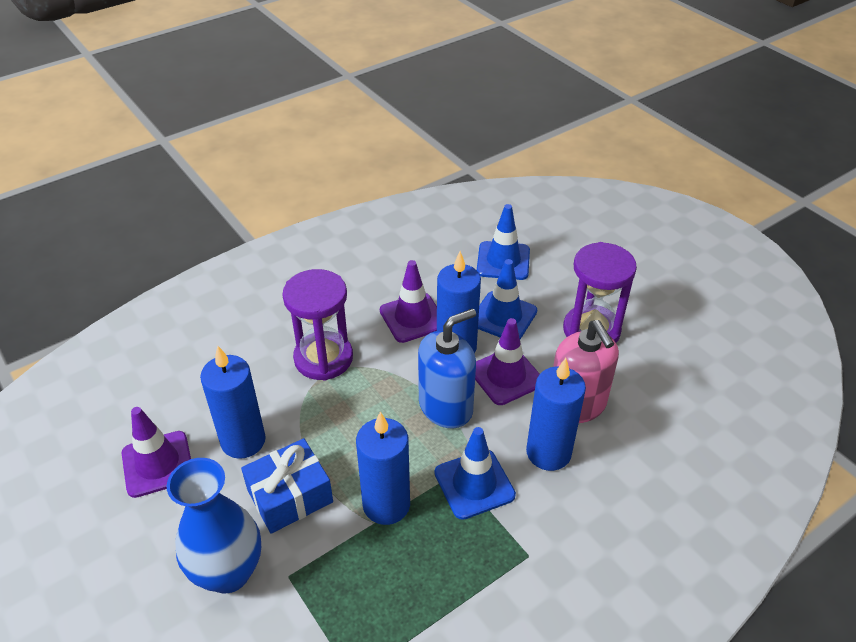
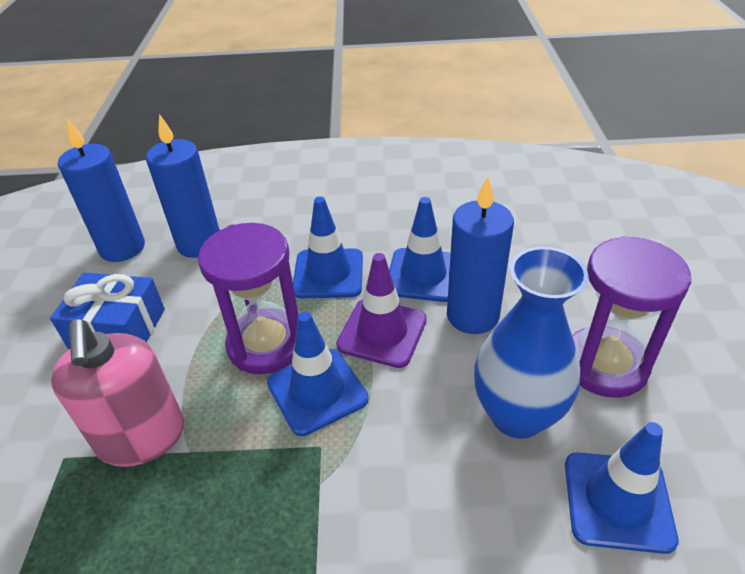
blue candle: [200,346,266,459] [356,411,410,525] [437,251,481,353] [526,358,586,471] = 4 -> [58,119,145,262] [146,114,220,258] [447,176,514,334] = 3
blue soap dispenser: [418,308,476,428] = 1 -> none = 0
blue traffic cone: [434,427,516,520] [477,204,530,280] [478,259,537,339] = 3 -> [267,312,369,436] [293,197,363,298] [389,197,451,302] [565,422,679,554] = 4
purple traffic cone: [122,407,191,498] [380,260,437,343] [475,318,540,405] = 3 -> [336,253,427,368] = 1

